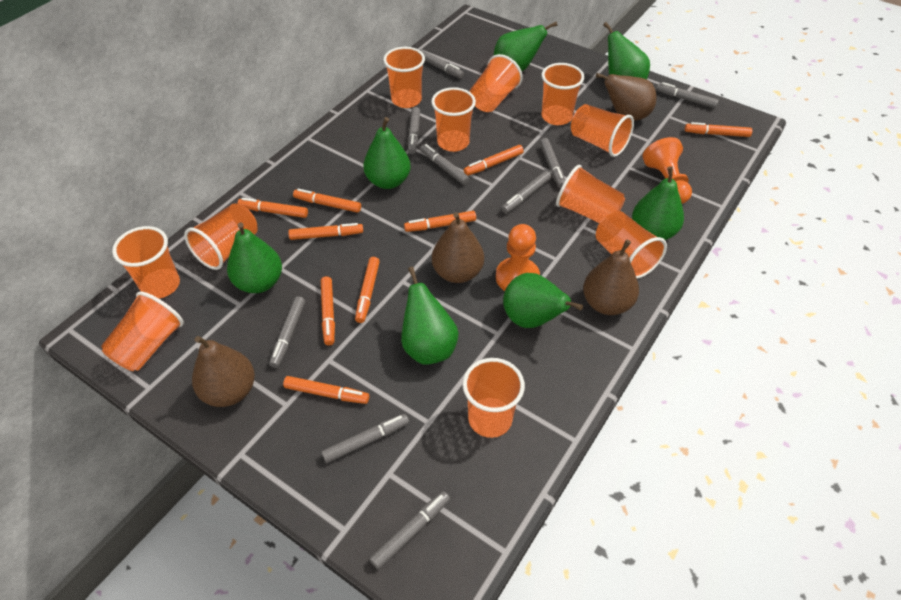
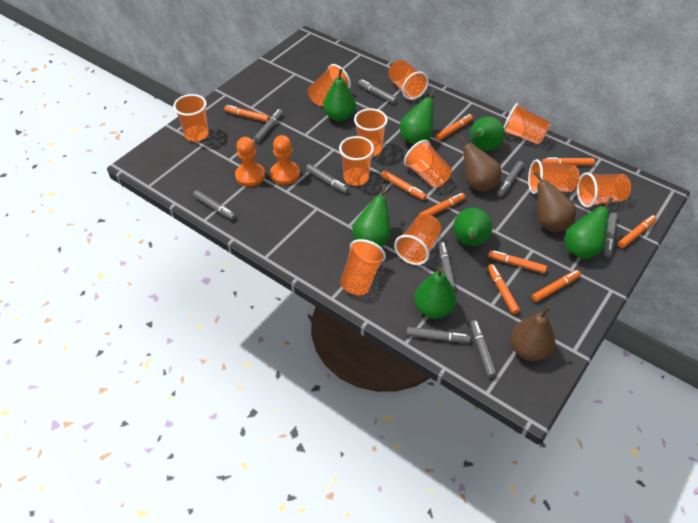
brown pear: [192,336,255,407] [432,212,484,283] [583,240,639,315] [596,73,656,121] = 4 -> [458,135,501,192] [510,305,555,361] [533,171,576,232] = 3

